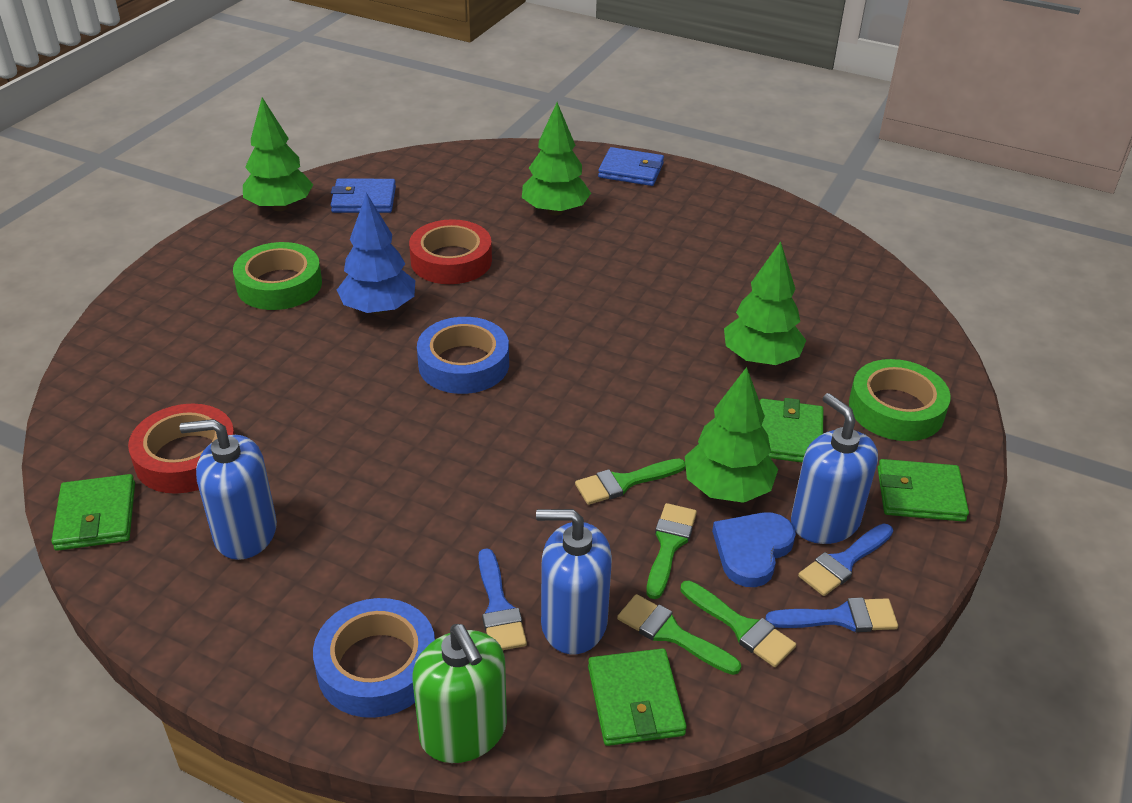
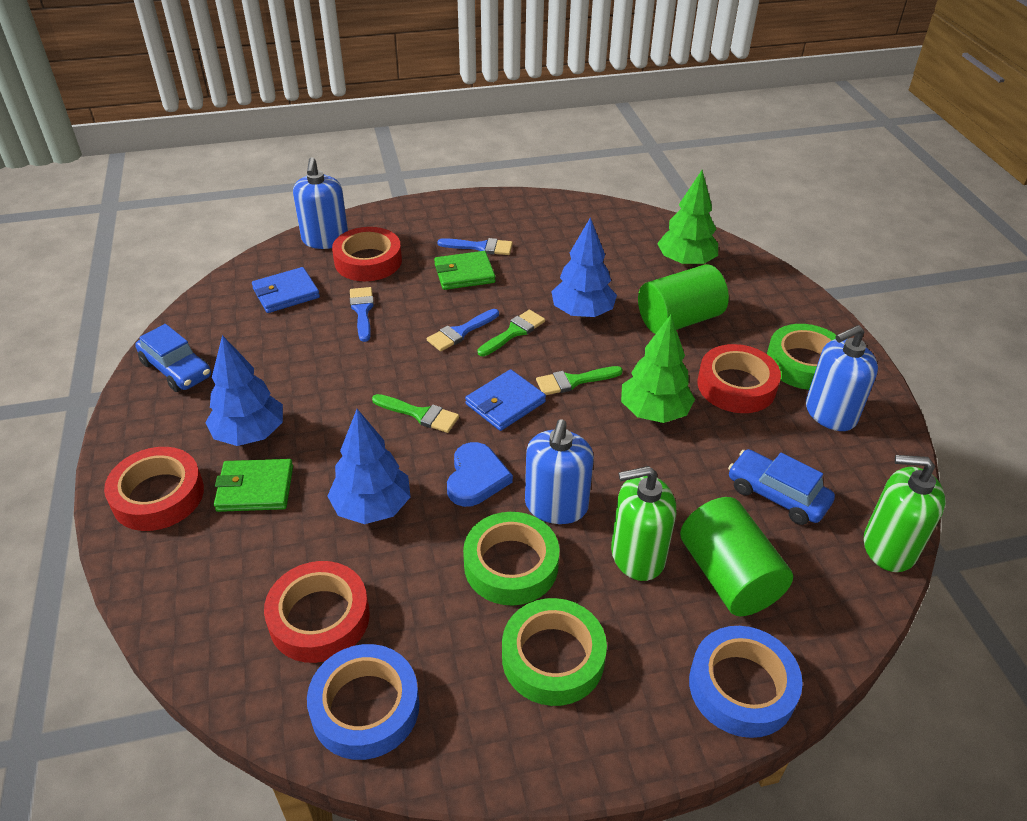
blue car: none = 0 -> [135,324,211,392] [728,449,835,525] = 2
blue tree: [337,193,415,314] = 1 -> [205,335,283,446] [327,409,411,524] [551,217,617,318] = 3
green brush: [575,459,686,505] [617,594,741,675] [646,503,697,599] [681,581,796,667] = 4 -> [372,394,459,433] [478,310,545,356] [536,366,623,395] = 3
green cylinder: none = 0 -> [638,264,729,334] [680,497,793,616] = 2
green soap dispenser: [413,624,507,763] = 1 -> [611,466,676,581] [864,455,945,572] = 2
green tape: [233,242,322,310] [849,359,951,441] = 2 -> [463,512,559,605] [502,598,607,706] [767,324,836,390] = 3
green tree: [243,97,313,211] [522,102,591,215] [685,367,778,503] [724,241,806,365] = 4 -> [621,315,695,423] [657,170,718,267] = 2
green wallet: [51,474,135,551] [588,648,687,746] [759,398,823,463] [878,459,969,522] = 4 -> [214,459,293,512] [434,251,495,290] = 2
red tape: [128,404,235,494] [409,219,492,284] = 2 -> [104,447,204,531] [264,561,370,663] [332,227,402,281] [698,344,781,413] = 4

